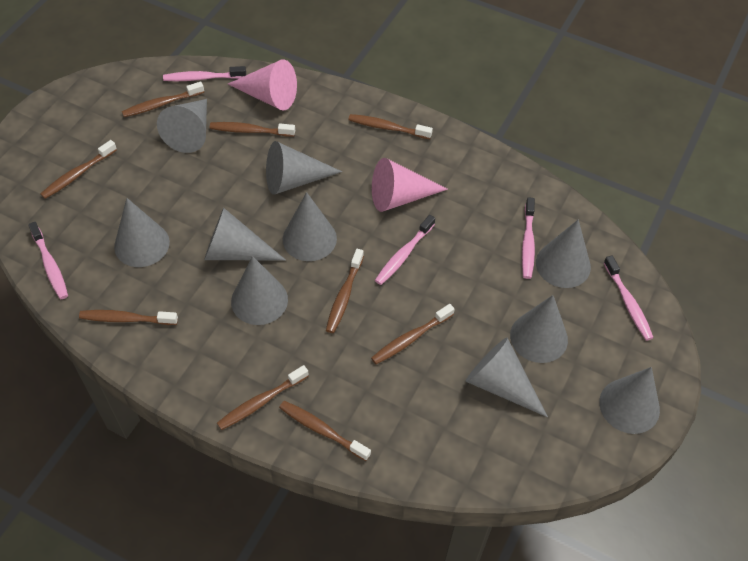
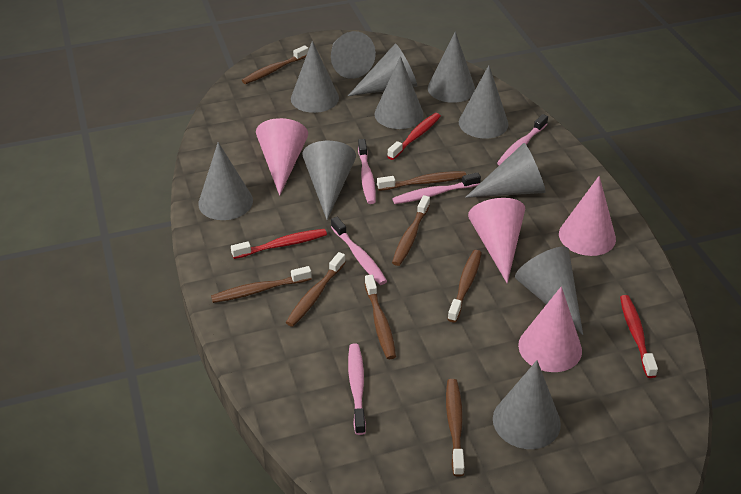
brown toothbrush: [40,140,117,199] [79,310,178,325] [122,82,204,117] [210,122,295,137] [217,365,309,430] [279,401,371,461] [326,249,364,333] [348,114,433,139] [371,304,455,364] = 9 -> [211,266,312,303] [242,45,309,84] [286,252,346,327] [365,275,396,359] [377,171,466,191] [392,195,430,266] [446,379,465,477] [448,250,482,323] = 8
grey cone: [114,198,170,267] [157,99,207,153] [204,208,286,261] [231,256,288,325] [266,141,342,195] [283,192,337,261] [466,338,548,417] [510,295,568,363] [536,219,591,288] [599,367,660,434] = 10 -> [198,142,253,220] [291,41,339,113] [302,141,356,220] [331,31,376,79] [348,43,417,96] [374,56,424,129] [428,31,475,103] [459,65,508,138] [465,143,546,198] [493,360,561,449] [515,246,583,335] = 11
pink cone: [228,59,297,110] [372,158,448,212] = 2 -> [256,118,308,196] [468,198,525,283] [518,286,582,372] [559,176,616,256] = 4
red toothbrush: none = 0 -> [231,229,327,259] [387,113,441,160] [620,295,658,378] = 3

